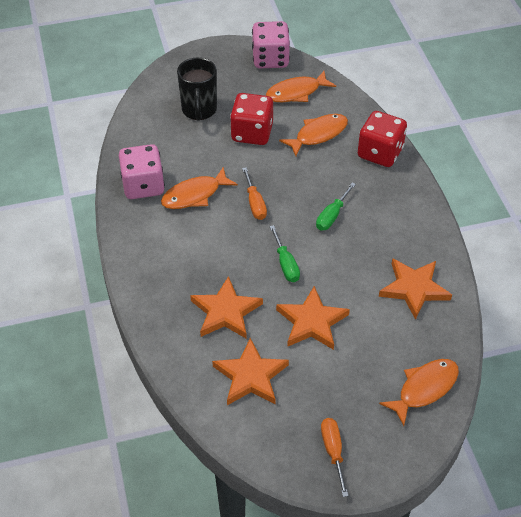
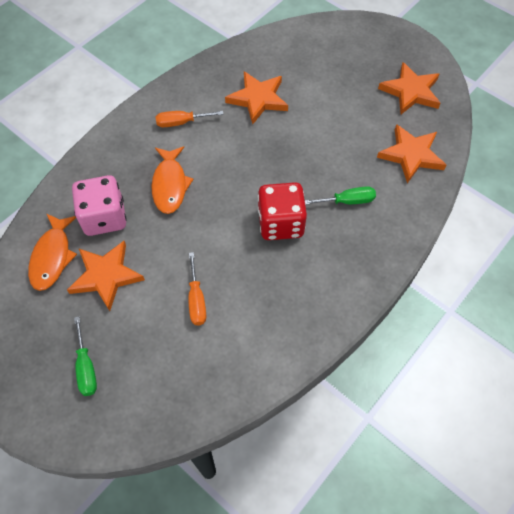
black mug: [177,58,217,121] = 1 -> none = 0
orange fish: [161,167,238,209] [266,71,336,102] [279,114,348,156] [379,359,459,426] = 4 -> [28,214,77,291] [151,146,194,214] = 2
pink dice: [119,144,165,199] [252,21,290,68] = 2 -> [72,175,127,236] = 1
red dice: [230,93,273,145] [358,111,407,167] = 2 -> [258,182,307,240] = 1

